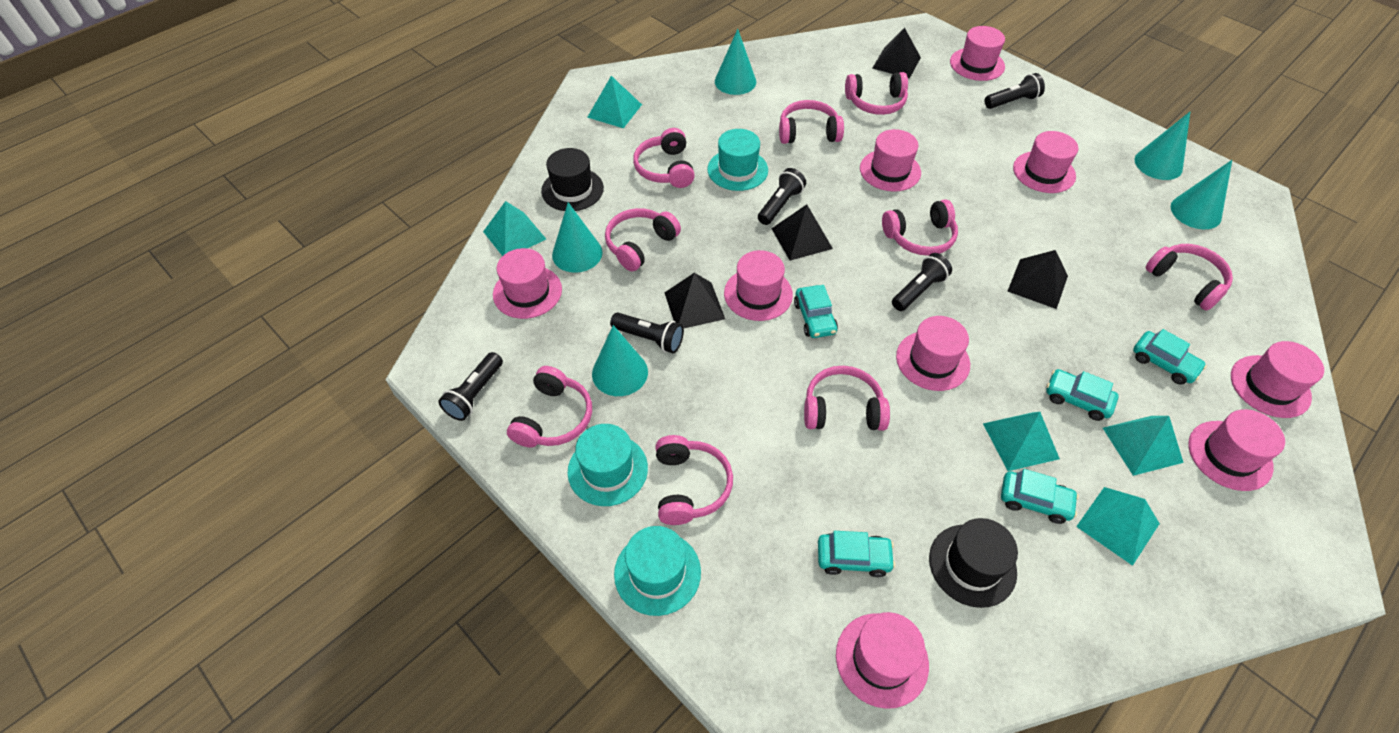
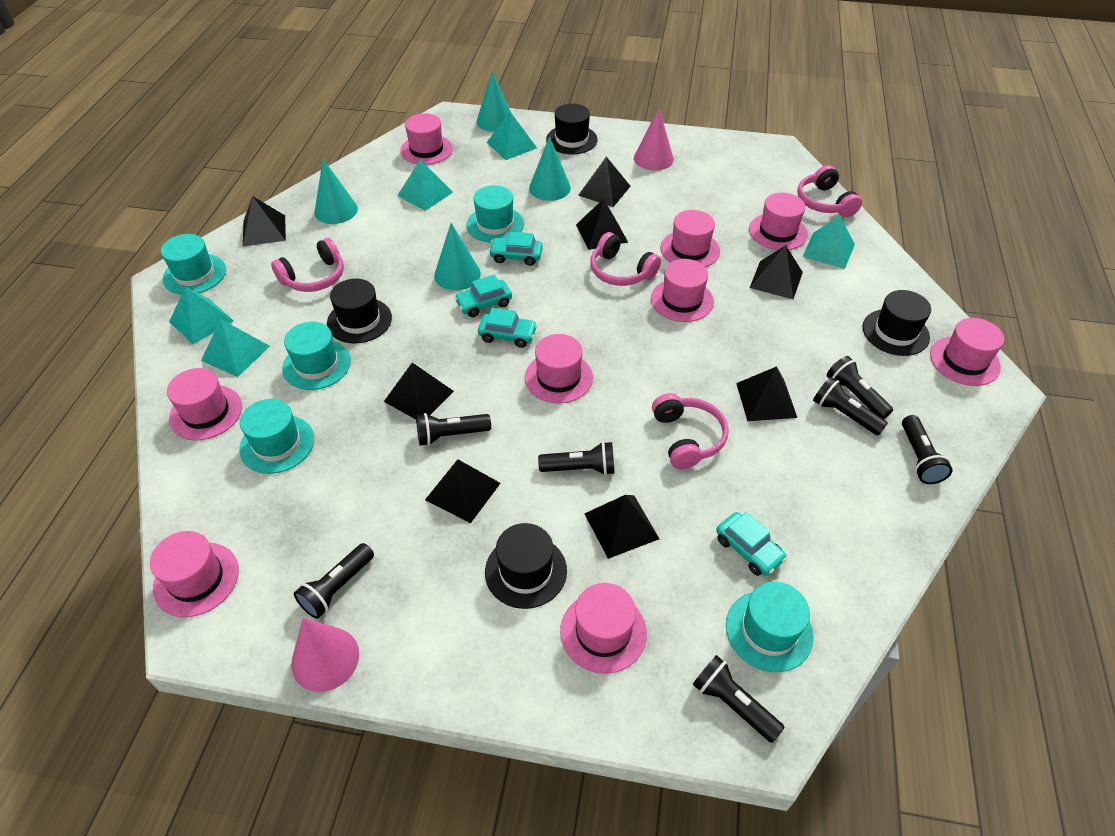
black flashlight: [438,352,503,421] [610,313,684,353] [758,168,806,225] [892,253,952,311] [985,73,1045,109] = 5 -> [294,543,374,619] [416,413,491,446] [538,442,615,475] [693,655,785,743] [813,377,888,436] [826,356,893,419] [902,415,952,484] = 7
black hat: [541,148,604,211] [929,518,1018,608] = 2 -> [327,279,392,344] [485,523,567,609] [546,104,598,154] [863,290,931,356] = 4
black pyramid: [665,273,725,328] [771,205,833,261] [872,28,921,79] [1007,250,1068,309] = 4 -> [243,196,286,246] [384,363,454,419] [425,460,501,523] [576,199,628,250] [578,157,630,207] [584,495,659,559] [736,366,797,421] [750,245,803,299] = 8
pink cone: none = 0 -> [291,618,359,692] [634,108,674,171] = 2
pink headphones: [507,366,592,448] [605,208,681,271] [633,128,695,188] [655,435,733,525] [779,100,844,144] [804,366,890,431] [845,72,908,115] [882,199,958,256] [1145,244,1233,311] = 9 -> [271,238,344,292] [590,232,661,286] [652,393,729,469] [797,165,862,217] = 4
turquoise car: [794,285,838,338] [818,531,895,577] [1001,469,1079,524] [1046,369,1119,421] [1133,329,1207,385] = 5 -> [454,275,512,317] [478,308,537,348] [489,232,543,266] [716,512,787,576] = 4
turquoise cone: [552,202,603,273] [592,325,648,396] [715,29,756,95] [1135,112,1190,180] [1171,160,1232,229] = 5 -> [314,159,358,224] [434,223,481,290] [476,71,511,132] [529,136,571,201] = 4
turquoise hat: [568,424,648,506] [614,526,701,616] [708,129,768,191] = 3 -> [161,234,226,295] [239,399,314,474] [282,322,351,390] [466,185,524,243] [726,582,813,672] = 5

